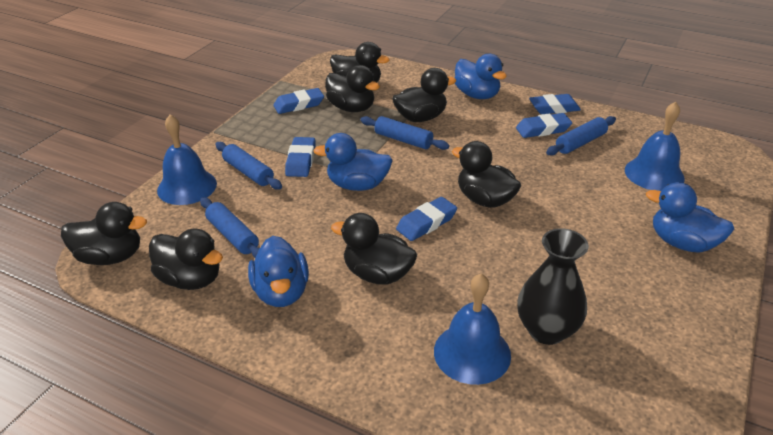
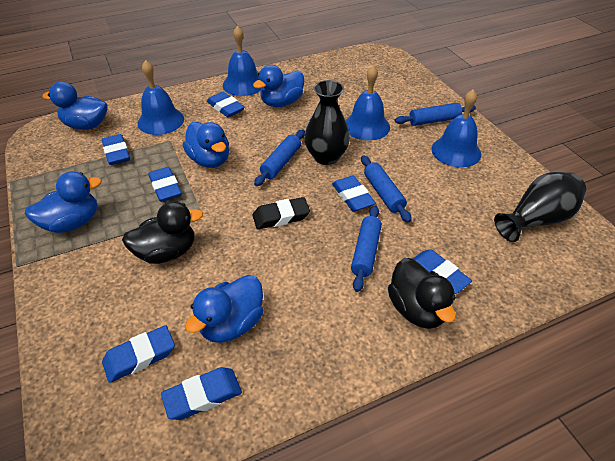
black duck: [61,202,147,265] [149,228,223,290] [325,65,380,112] [330,42,390,82] [331,213,417,285] [392,68,456,122] [452,141,521,208] = 7 -> [122,202,203,264] [388,258,456,329] = 2
black eraser: none = 0 -> [252,197,310,229] = 1
black vase: [517,228,589,345] = 1 -> [304,80,350,165] [494,172,586,242] = 2
blue bell: [157,114,217,205] [434,273,511,385] [625,102,685,191] = 3 -> [138,60,184,135] [223,26,262,96] [345,65,390,141] [431,89,481,167] = 4
blue duck: [248,236,309,307] [313,133,393,191] [455,54,507,99] [646,182,734,253] = 4 -> [25,171,102,233] [42,81,107,130] [183,122,229,168] [185,275,264,343] [253,65,304,107] = 5
blue eraser: [273,88,324,114] [285,137,316,177] [396,197,457,241] [516,113,572,138] [529,94,581,114] = 5 -> [102,134,130,165] [102,325,175,383] [149,167,182,202] [161,367,242,420] [207,92,245,117] [332,176,376,212] [413,250,472,294] = 7

